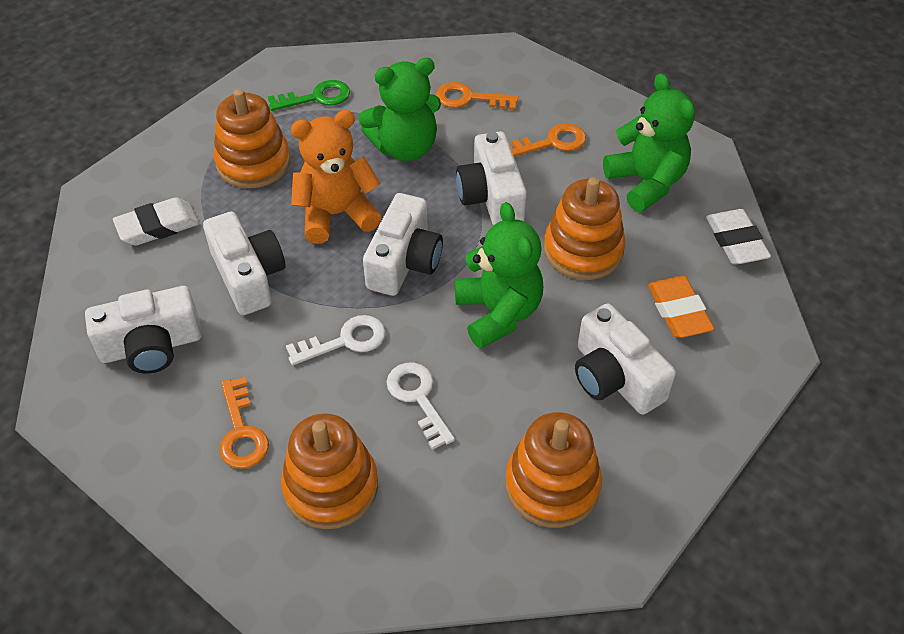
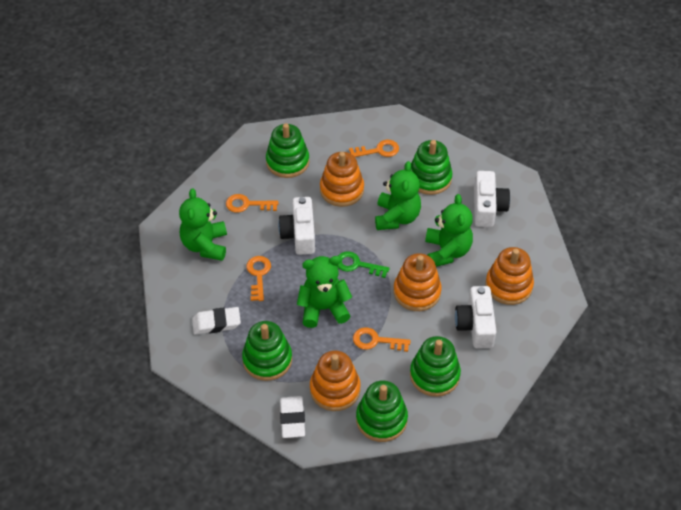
green stacking toy: none = 0 -> [242,321,292,381] [266,123,309,178] [356,380,408,442] [410,336,461,397] [411,140,453,195] = 5
green teddy bear: [359,58,441,161] [455,202,543,349] [603,73,695,212] = 3 -> [179,188,227,261] [297,256,352,328] [375,161,421,230] [425,194,473,267] = 4
orange eraser: [647,276,715,338] = 1 -> none = 0
orange key: [219,377,269,469] [436,82,518,110] [509,123,586,157] = 3 -> [226,194,278,213] [246,256,271,301] [349,140,399,157] [353,327,411,352] = 4
orange teddy bear: [291,110,382,244] = 1 -> none = 0
white camera: [85,286,202,374] [203,212,285,315] [363,193,443,296] [456,132,527,226] [575,303,676,415] = 5 -> [278,197,315,255] [455,286,497,349] [474,171,510,227] = 3
white key: [286,315,386,365] [386,363,455,450] = 2 -> none = 0

